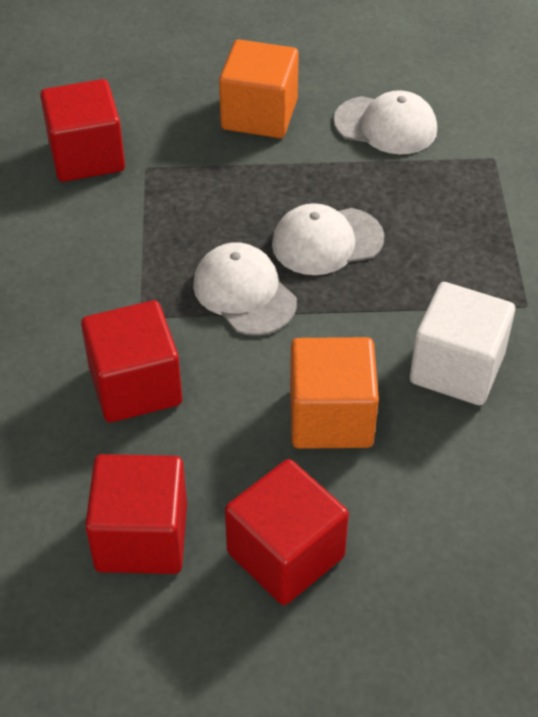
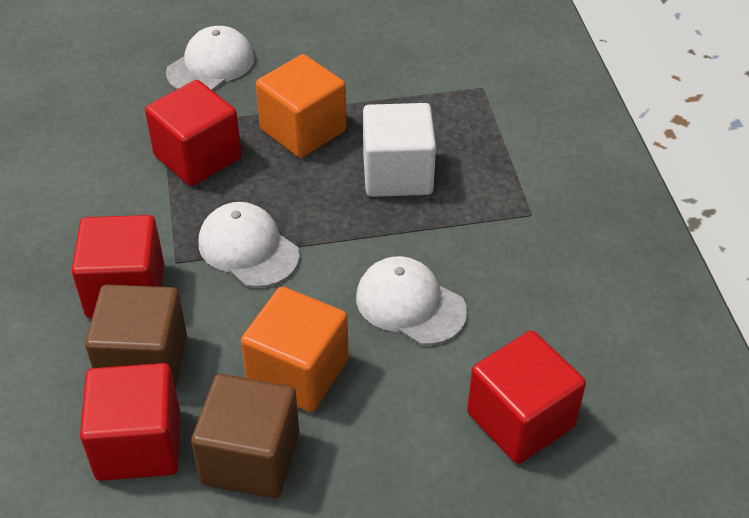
brown cube: none = 0 -> [85,284,187,390] [191,374,299,498] = 2

